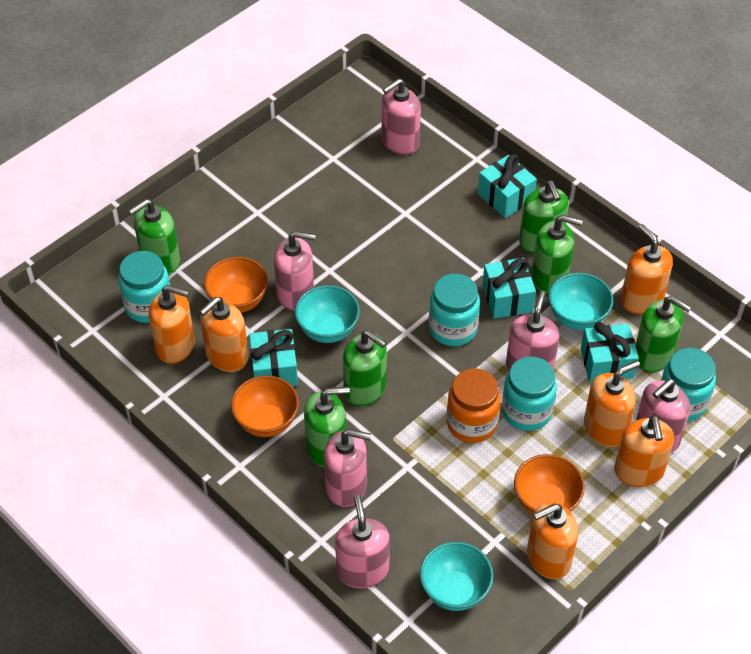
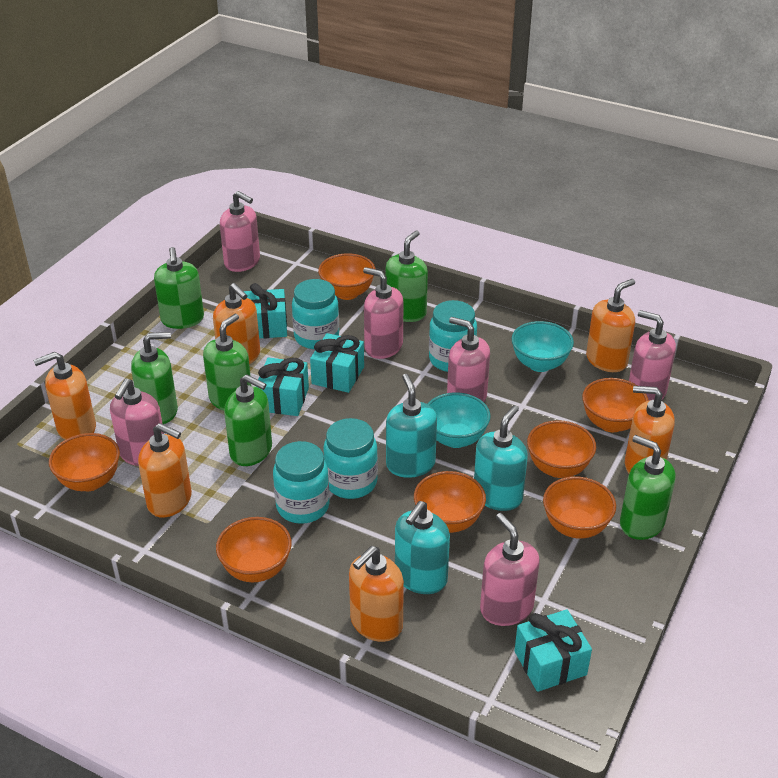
orange bowl: [204,257,268,313] [231,375,299,437] [514,454,585,515] = 3 -> [49,433,120,491] [216,517,292,582] [318,253,375,300] [414,471,486,533] [527,420,596,478] [543,477,616,539] [582,378,649,432] = 7
orange jar: [447,368,501,443] = 1 -> none = 0
turquoise bowl: [295,285,360,343] [420,542,493,611] [549,273,613,330] = 3 -> [428,392,490,448] [512,321,574,372] = 2
turquoise soap dispenser: none = 0 -> [386,374,437,478] [395,501,450,594] [474,405,528,511] = 3

